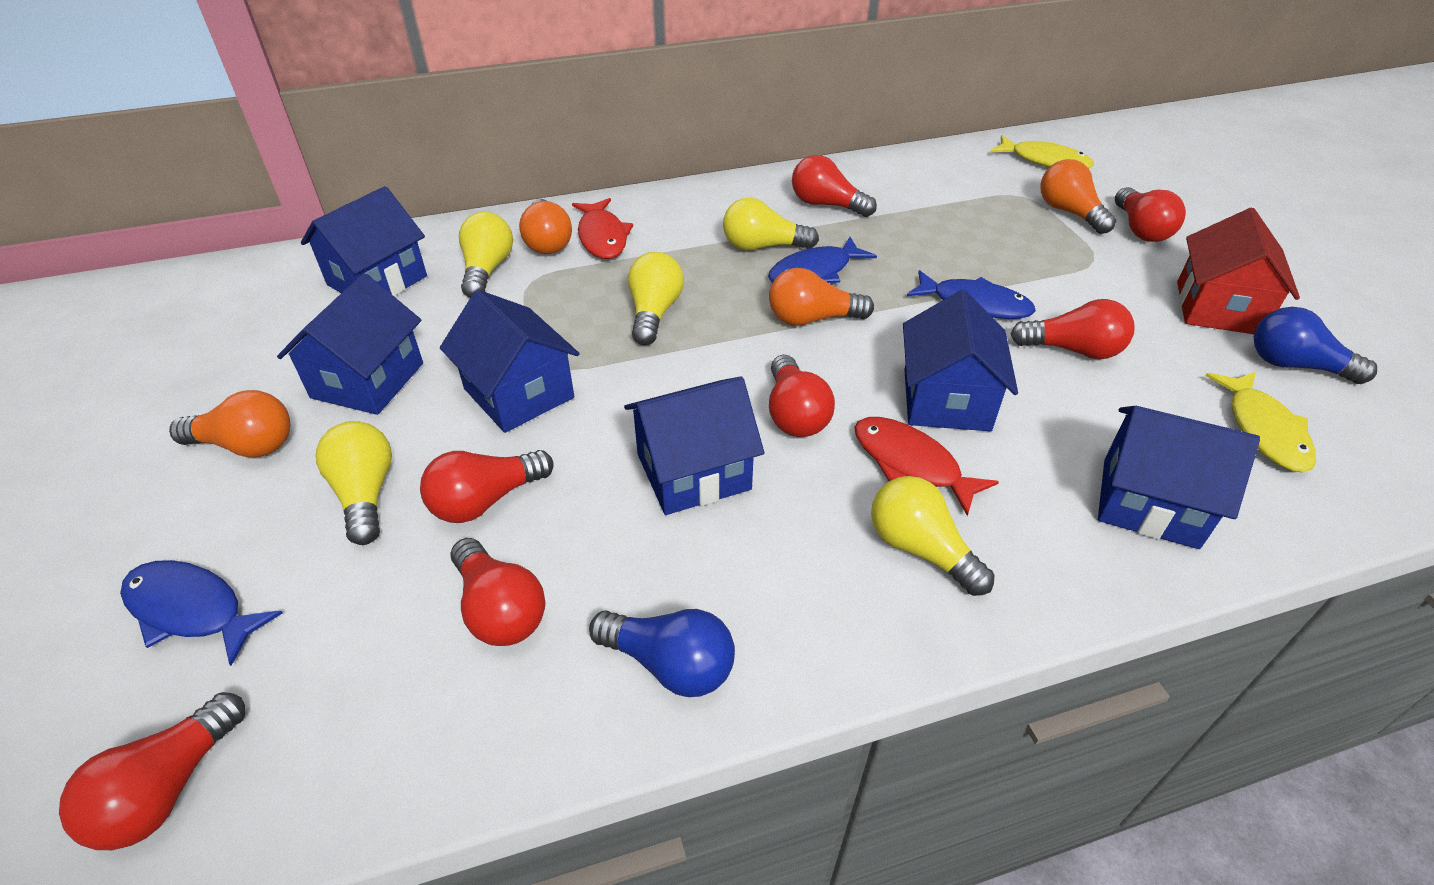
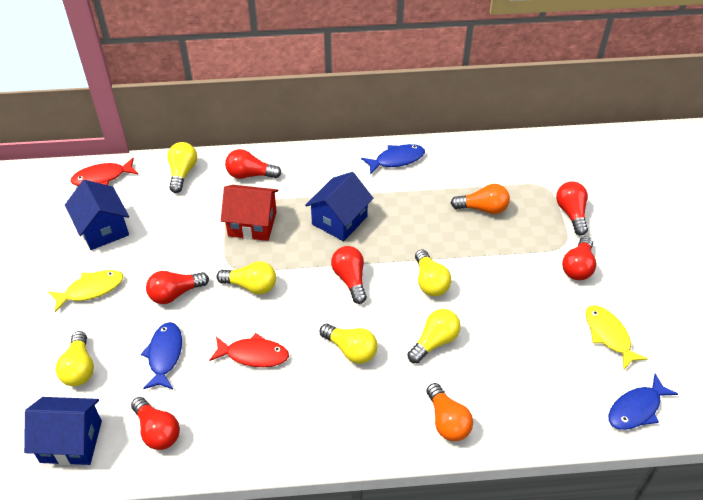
blue house: [277,273,423,415] [301,186,427,296] [440,290,579,433] [624,376,764,515] [903,290,1018,431] [1098,406,1260,549] = 6 -> [24,397,102,465] [65,180,129,250] [305,172,374,241] = 3
blue light bulb: [589,609,735,697] [1254,307,1377,384] = 2 -> none = 0
orange light bulb: [169,390,290,458] [519,199,572,254] [769,268,874,326] [1040,159,1116,234] = 4 -> [426,383,473,441] [451,184,510,214] = 2
red light bulb: [59,692,245,850] [420,450,554,523] [451,538,545,646] [769,355,835,437] [792,155,877,217] [1011,299,1134,359] [1115,187,1186,242] = 7 -> [131,397,180,450] [146,271,209,304] [225,149,282,179] [331,246,367,304] [556,181,588,236] [562,236,596,280] = 6
yellow light bulb: [316,421,392,545] [459,212,513,298] [628,252,684,345] [723,198,819,250] [871,476,994,596] = 5 -> [56,331,94,386] [167,142,197,193] [217,261,276,294] [320,324,377,364] [407,309,461,363] [415,249,451,296] = 6

